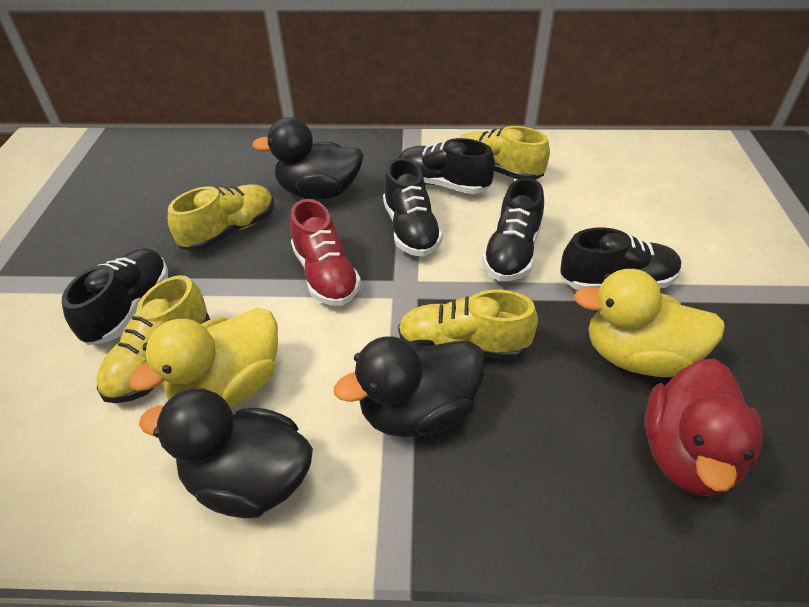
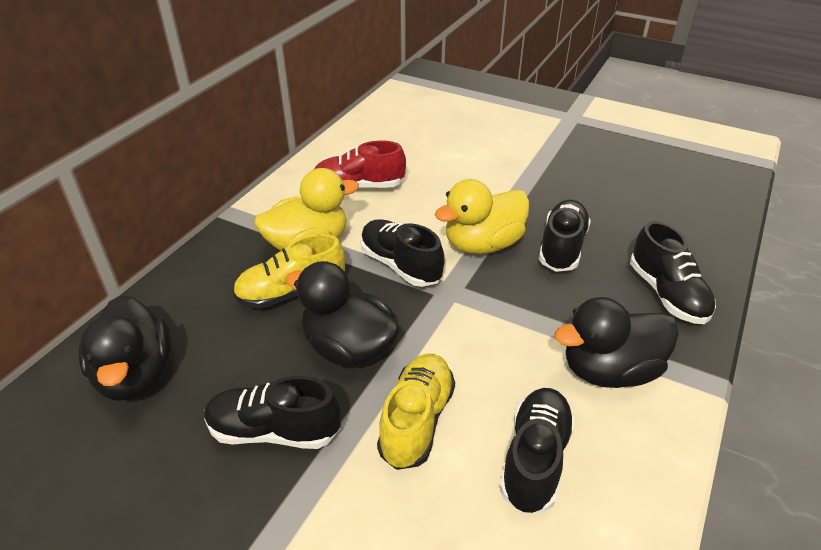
red duck: [645,359,763,496] = 1 -> none = 0
yellow shoe: [96,275,210,403] [168,185,274,251] [398,290,538,360] [459,126,550,180] = 4 -> [233,234,345,309] [377,354,455,470] = 2

